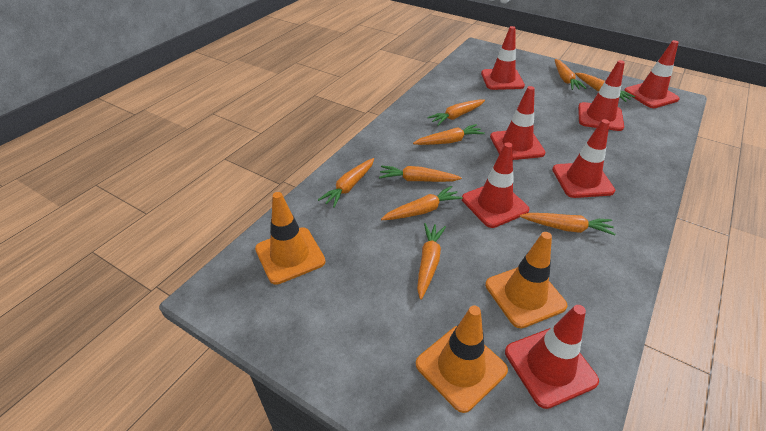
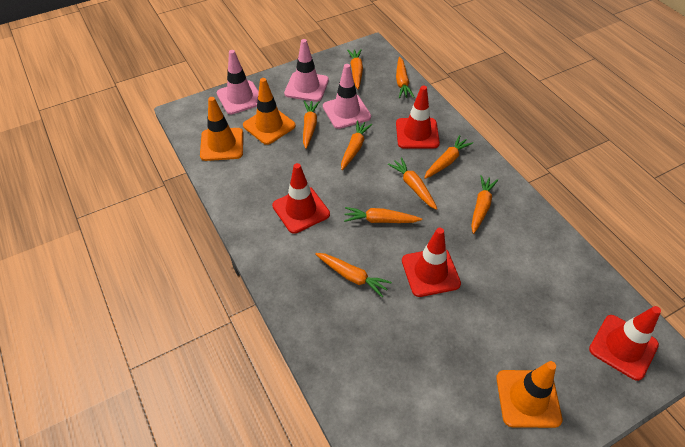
pink traffic cone: none = 0 -> [217,50,259,114] [284,39,329,102] [323,64,371,129] = 3
red traffic cone: [462,142,530,228] [481,26,525,90] [490,86,546,160] [505,305,599,409] [552,119,615,198] [578,60,625,131] [624,40,680,108] = 7 -> [272,163,330,234] [396,86,440,149] [402,228,461,297] [589,306,661,381] = 4

